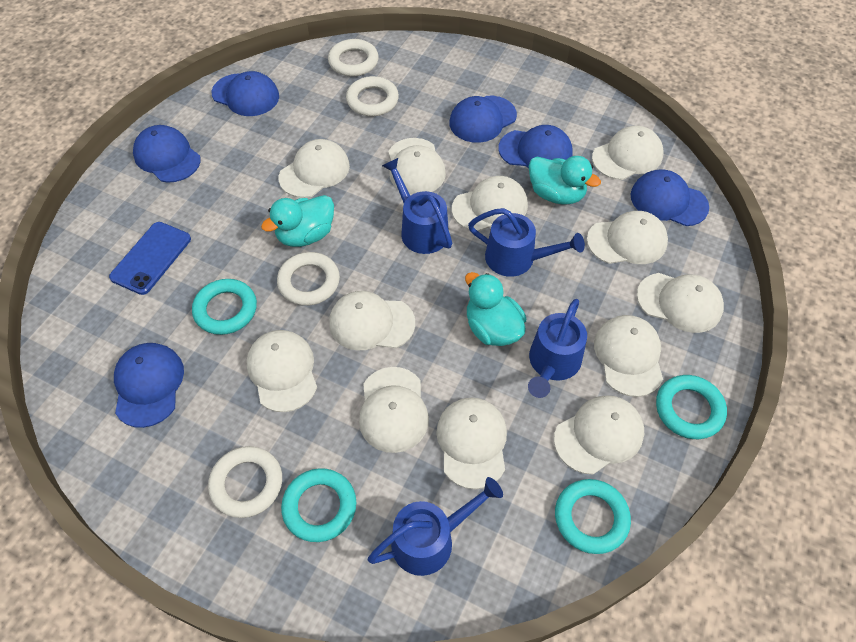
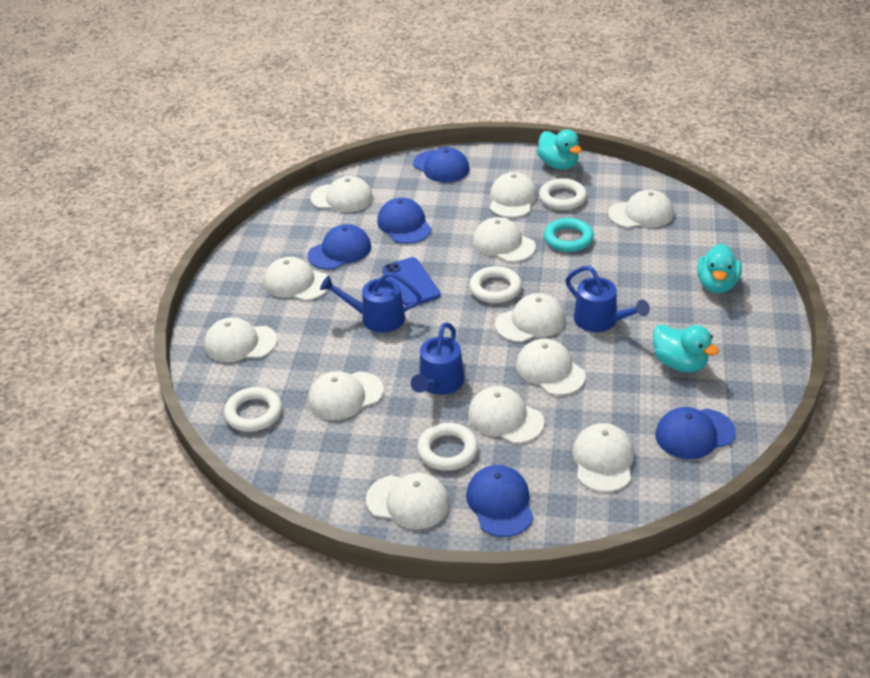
blue cap: [114,343,184,428] [133,125,201,183] [211,71,279,116] [449,96,517,143] [498,125,573,168] [631,169,709,226] = 6 -> [308,224,371,270] [377,198,432,244] [413,147,470,183] [466,465,534,537] [655,407,736,459] = 5
blue watering can: [368,477,503,576] [382,158,452,254] [468,208,585,277] [528,299,587,398] = 4 -> [320,272,422,333] [411,322,464,395] [566,266,650,332] = 3
turquoise ring: [192,279,257,335] [281,468,357,542] [555,479,631,554] [656,375,727,439] = 4 -> [544,218,594,252] = 1

